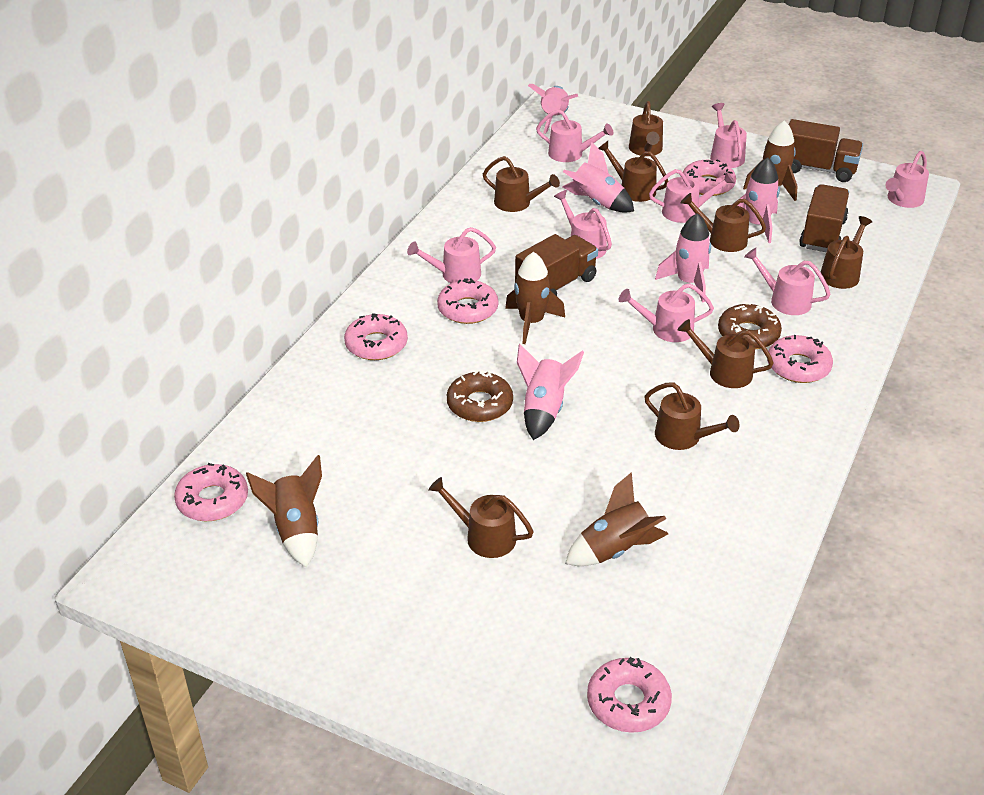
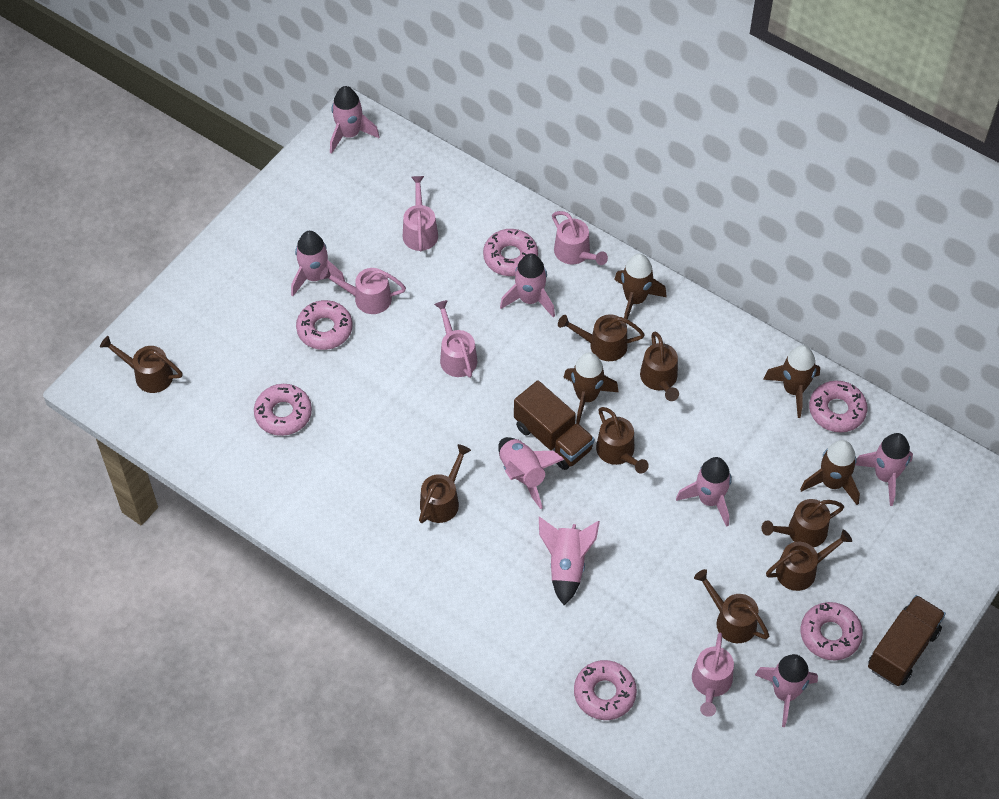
brown donut: [447,370,513,422] [718,302,782,349] = 2 -> none = 0
brown truck: [515,234,598,296] [789,119,863,182] [799,184,849,252] = 3 -> [514,380,594,470] [868,595,946,686] = 2
pink rocket: [517,344,584,440] [528,84,578,134] [563,142,634,213] [655,213,711,303] [732,157,780,243] = 5 -> [291,231,345,296] [330,86,380,154] [498,437,565,509] [500,253,555,318] [539,517,600,605] [676,457,732,527] [755,654,818,727] [855,433,913,506] = 8
pink watering can: [407,227,496,283] [536,109,614,162] [554,190,612,259] [619,283,714,342] [649,169,735,223] [710,103,747,168] [744,248,830,315] [886,151,929,208] = 8 -> [320,267,406,314] [403,176,438,252] [434,300,477,378] [552,211,608,265] [692,633,734,717] = 5

